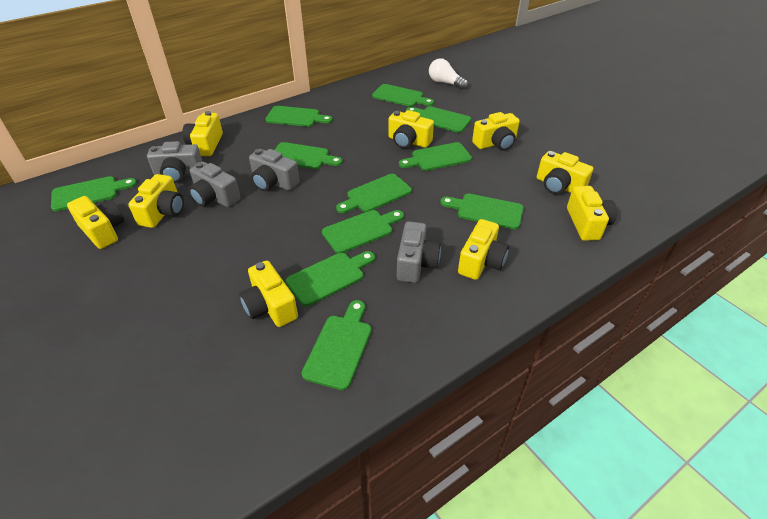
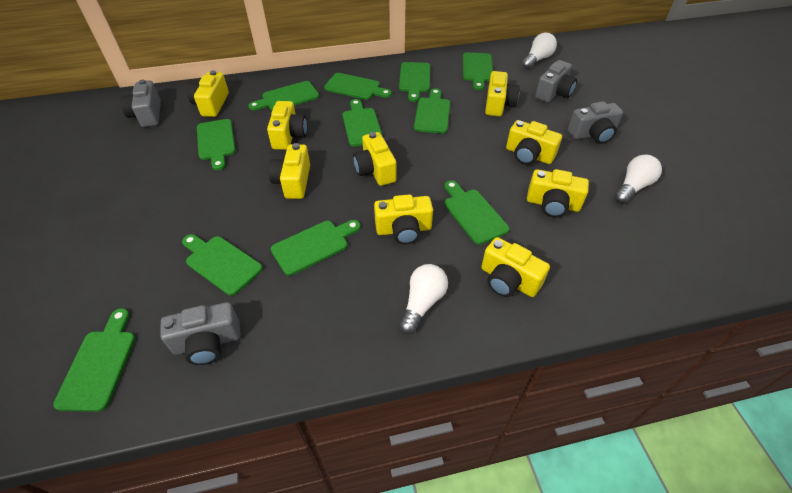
white light bulb: [429,58,468,90] = 1 -> [399,264,448,334] [522,33,557,69] [615,155,662,204] = 3

